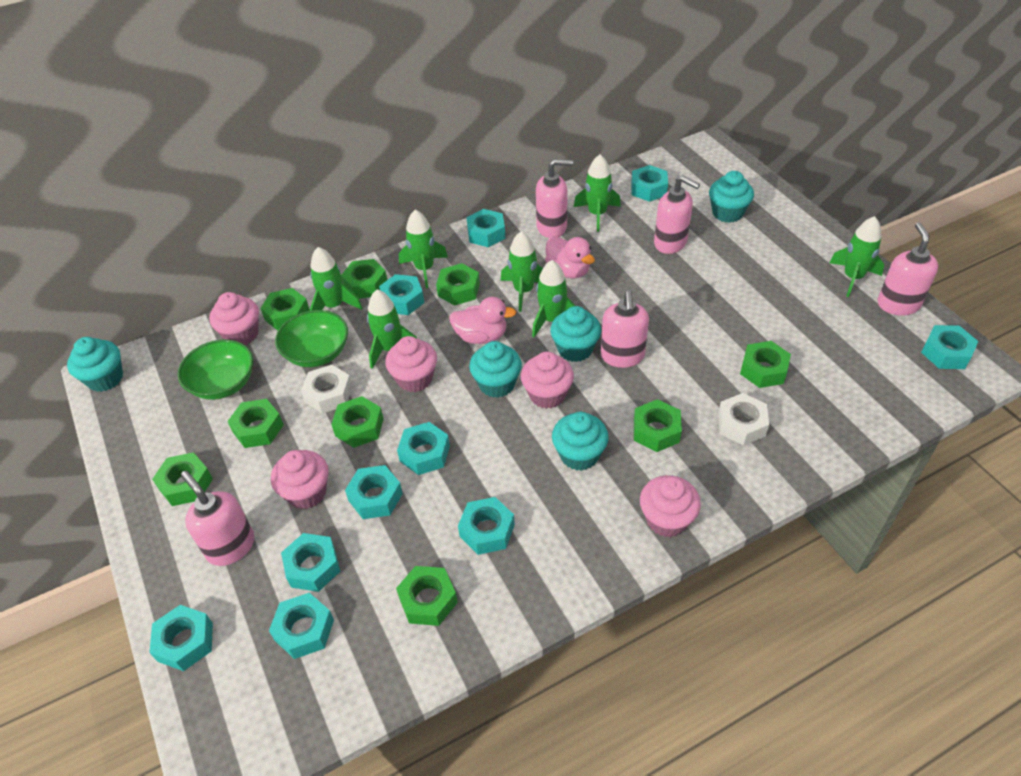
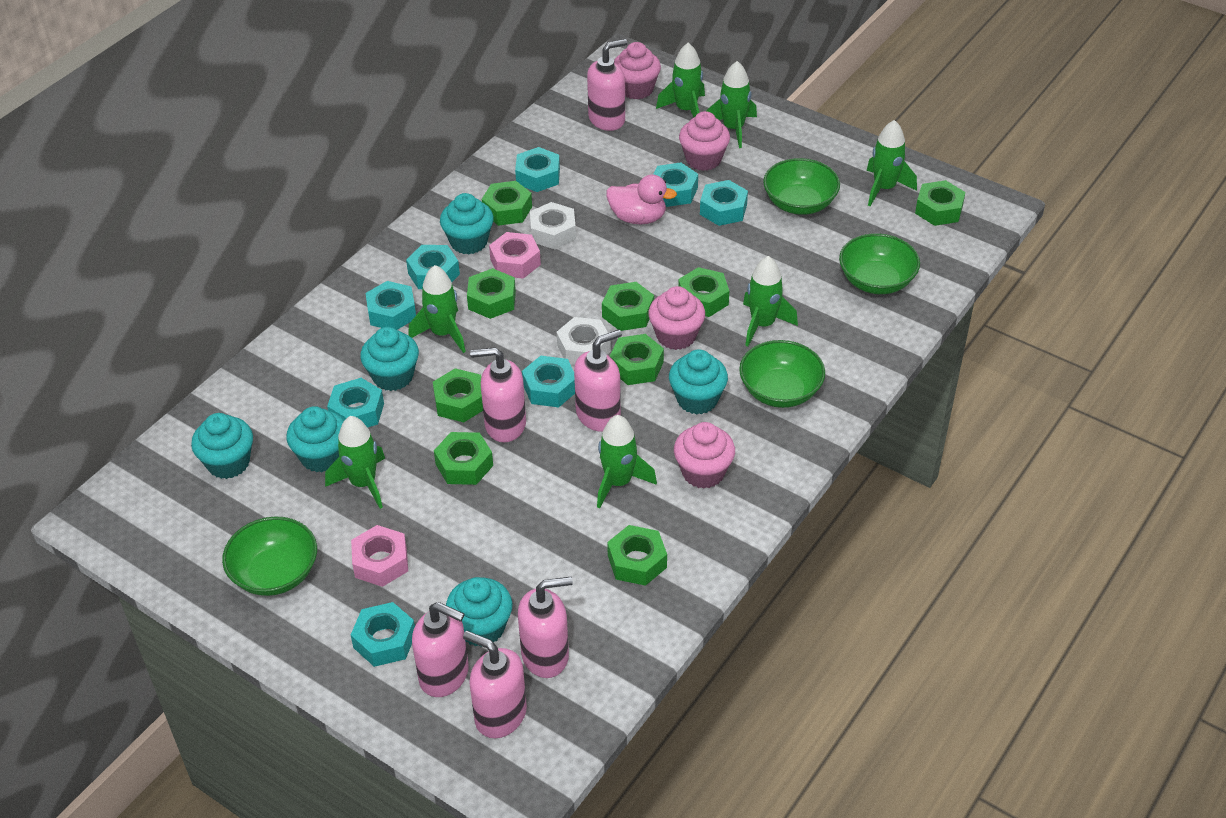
green bowl: [178,340,253,400] [275,310,348,367] = 2 -> [222,517,317,596] [739,340,825,408] [763,158,840,215] [839,233,920,294] = 4
pink cupcake: [209,292,259,345] [271,450,329,509] [385,336,437,392] [521,352,574,409] [640,475,701,537] = 5 -> [614,42,661,100] [648,286,705,350] [674,422,735,489] [679,111,730,171] = 4
pink duck: [449,297,516,344] [545,236,595,278] = 2 -> [606,174,677,224] = 1
pink nut: none = 0 -> [351,525,408,587] [489,232,541,279] = 2
pink soap dispenser: [181,471,254,566] [536,159,573,238] [601,291,649,368] [654,175,700,254] [878,222,938,316] = 5 -> [412,602,468,697] [463,631,527,738] [470,347,526,442] [518,577,573,678] [574,329,622,432] [587,39,627,131] = 6
turquoise cupcake: [67,337,123,392] [469,341,522,398] [550,306,601,362] [552,412,609,471] [709,171,754,223] = 5 -> [191,413,253,479] [286,406,344,472] [360,327,419,391] [440,193,494,255] [446,577,513,647] [669,350,728,415] = 6
turquoise nut: [149,605,213,671] [269,593,334,659] [281,533,340,592] [345,465,403,519] [379,274,424,315] [397,422,450,475] [458,497,515,555] [467,209,505,247] [631,165,668,202] [921,325,978,369] = 10 -> [327,378,384,428] [351,602,415,667] [365,281,416,330] [406,245,460,289] [515,147,560,192] [522,356,575,407] [653,162,698,207] [700,180,748,226] = 8

